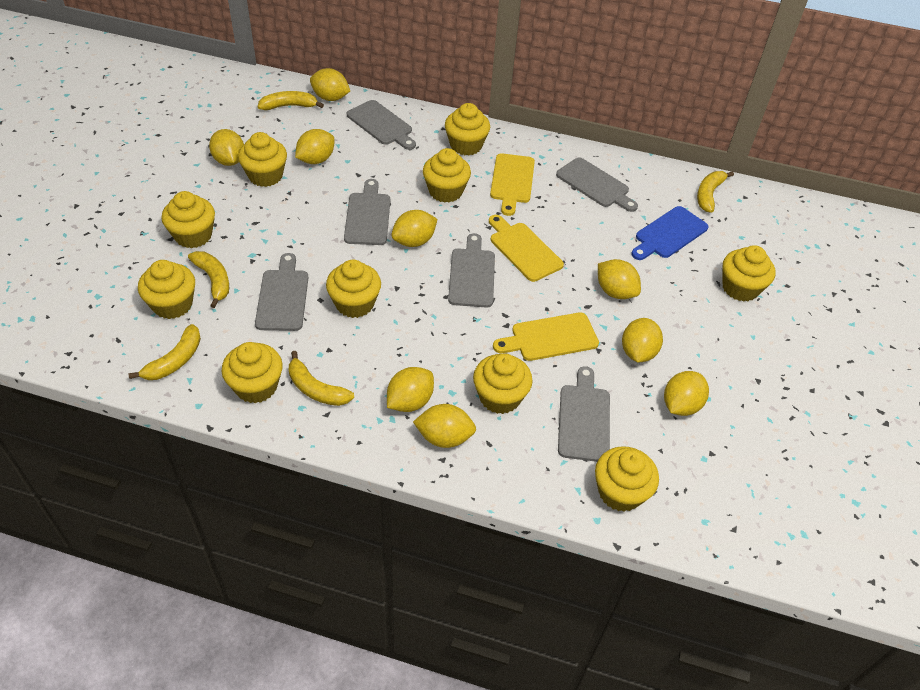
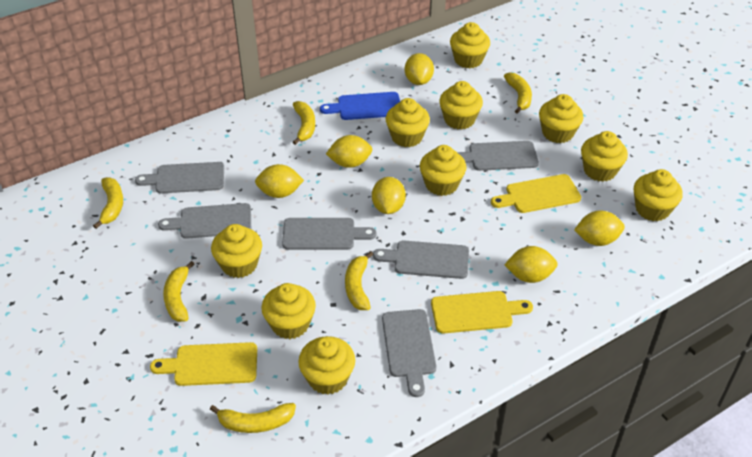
yellow banana: [128,324,201,380] [188,251,229,308] [258,91,324,110] [289,351,354,406] [697,171,734,213] = 5 -> [93,177,123,229] [163,261,194,322] [210,403,296,433] [293,101,315,145] [345,251,373,310] [504,72,532,114] = 6
yellow lemon: [209,129,244,166] [295,129,334,164] [310,68,350,101] [387,367,434,412] [391,210,438,247] [413,404,476,448] [598,259,641,299] [622,318,663,362] [664,371,709,416] = 9 -> [255,164,304,198] [326,135,372,168] [372,177,406,214] [405,53,434,85] [504,246,558,283] [574,210,625,246] = 6

